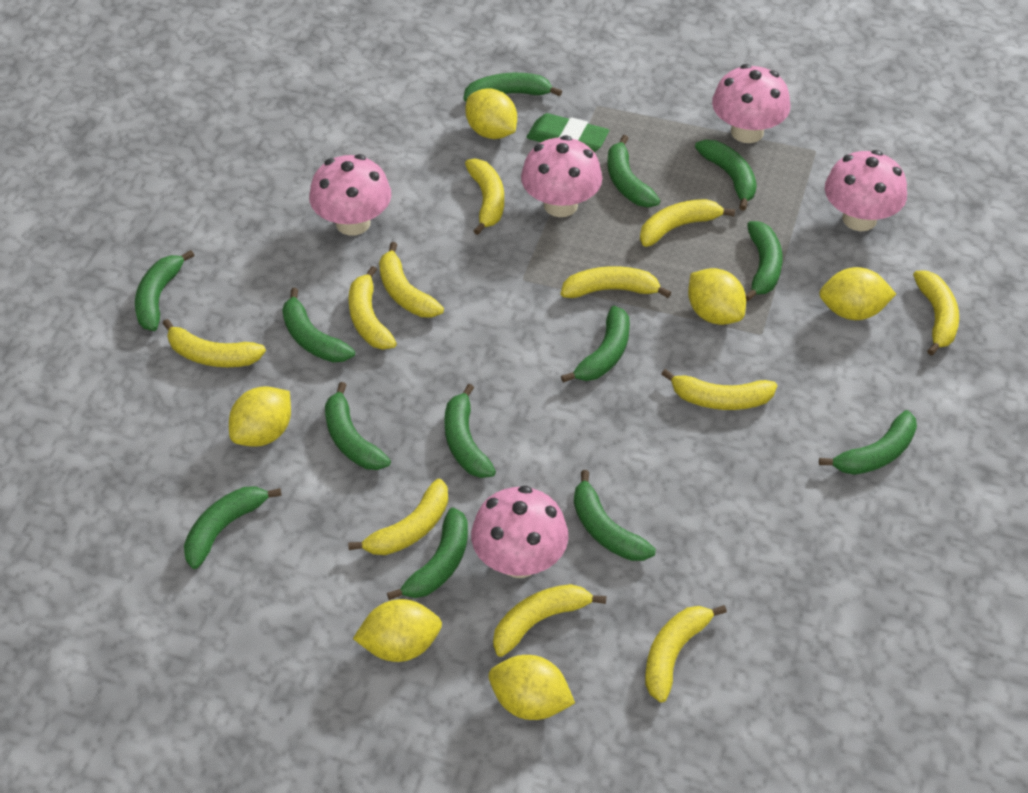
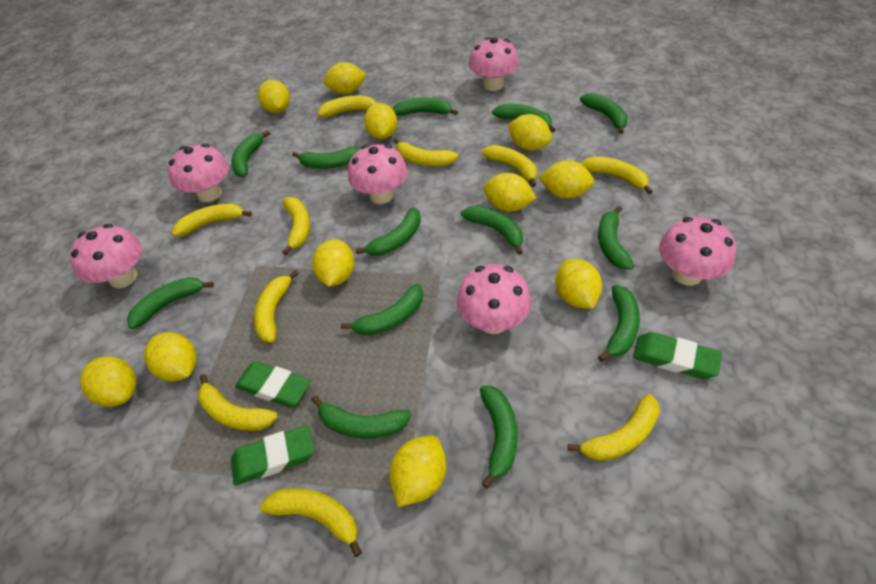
green eraser: [526,113,609,152] = 1 -> [231,425,314,485] [235,361,311,407] [633,332,722,379] = 3
pink mushroom: [309,154,391,235] [471,486,568,578] [521,135,602,217] [712,64,790,143] [825,150,907,231] = 5 -> [69,224,142,288] [167,144,229,202] [348,144,408,204] [457,264,531,334] [469,37,519,91] [659,217,736,285] = 6
yellow banana: [162,319,266,367] [348,266,397,350] [348,479,448,555] [379,242,444,318] [465,159,504,235] [493,584,606,657] [561,266,671,298] [640,199,735,247] [645,605,727,703] [662,369,777,410] [913,271,959,356] = 11 -> [172,203,252,237] [198,374,278,431] [254,270,299,343] [260,488,362,557] [282,197,310,255] [318,96,376,117] [394,138,458,166] [482,145,537,187] [568,394,660,461] [580,157,653,195] = 10
yellow lemon: [229,386,291,447] [353,599,442,662] [465,88,517,139] [489,655,575,720] [688,268,746,325] [819,267,896,320] = 6 -> [80,356,136,407] [144,332,197,381] [258,80,290,113] [312,239,354,286] [323,62,367,94] [364,103,397,139] [389,435,446,507] [483,173,537,212] [508,114,552,151] [539,160,594,199] [555,259,602,309] = 11

